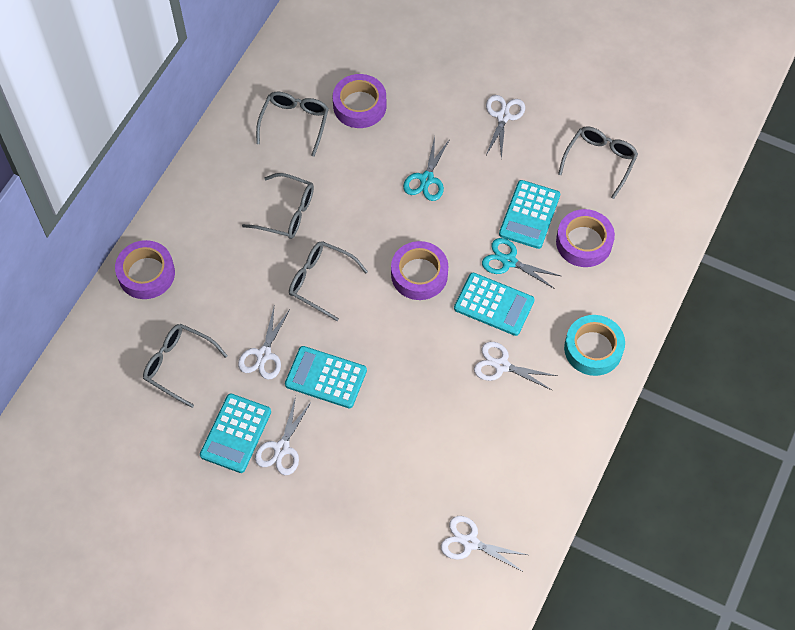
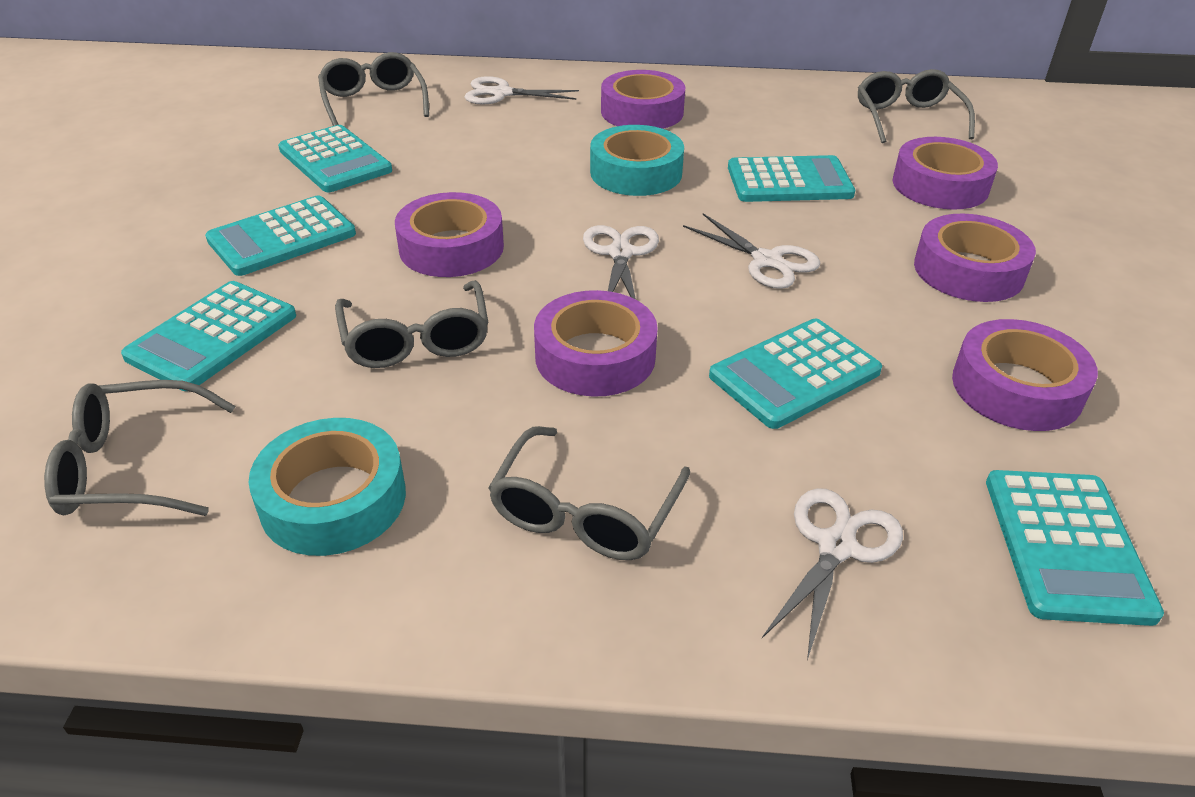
purple tape: [115,240,175,299] [333,74,386,128] [391,241,448,300] [556,209,615,267] = 4 -> [395,192,504,277] [534,290,658,397] [601,70,685,129] [893,137,998,210] [914,213,1036,302] [952,319,1098,431] = 6
turquoise calculator: [200,394,271,473] [285,346,367,408] [454,272,535,336] [499,180,560,249] = 4 -> [121,281,296,391] [205,196,356,276] [278,125,392,192] [709,319,882,429] [728,155,855,202] [986,470,1164,626] = 6
turquoise scissors: [403,136,450,201] [482,238,561,289] = 2 -> none = 0
turquoise tape: [564,315,625,376] = 1 -> [249,418,406,556] [590,125,684,196] = 2
white scissors: [238,308,290,380] [255,396,312,475] [441,516,528,571] [474,342,557,390] [486,95,525,159] = 5 -> [465,76,579,105] [583,225,659,300] [683,213,820,289] [762,488,903,660] = 4

